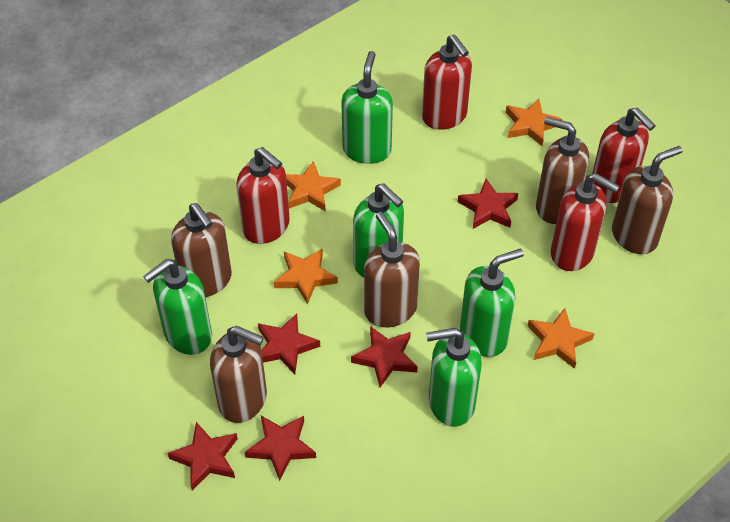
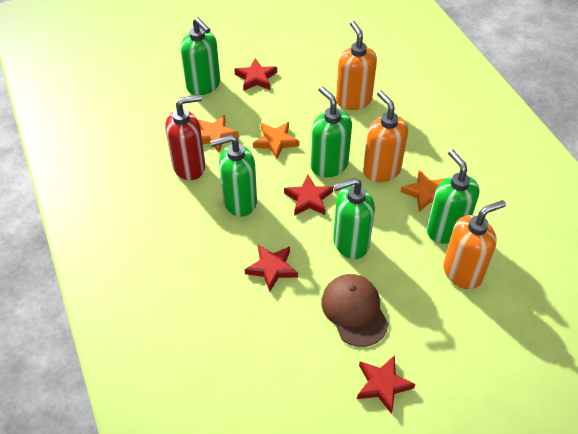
brown cap: none = 0 -> [321,274,389,347] = 1
brown soap dispenser: [171,203,232,297] [210,326,267,423] [364,212,420,327] [536,117,589,224] [612,146,682,254] = 5 -> none = 0
orange soap dispenser: none = 0 -> [336,21,377,110] [363,90,408,182] [443,200,506,289] = 3
orange star: [274,248,338,305] [286,161,341,212] [506,99,562,146] [528,308,595,369] = 4 -> [198,115,239,153] [253,122,299,159] [401,170,446,212] = 3
red soap dispenser: [236,147,290,244] [422,34,472,130] [551,173,620,271] [592,107,656,203] = 4 -> [165,95,205,180] = 1
red star: [168,422,238,491] [245,416,316,481] [258,313,320,374] [351,326,417,387] [458,179,518,229] = 5 -> [234,58,277,91] [245,245,298,292] [284,175,333,216] [357,355,415,414] = 4

